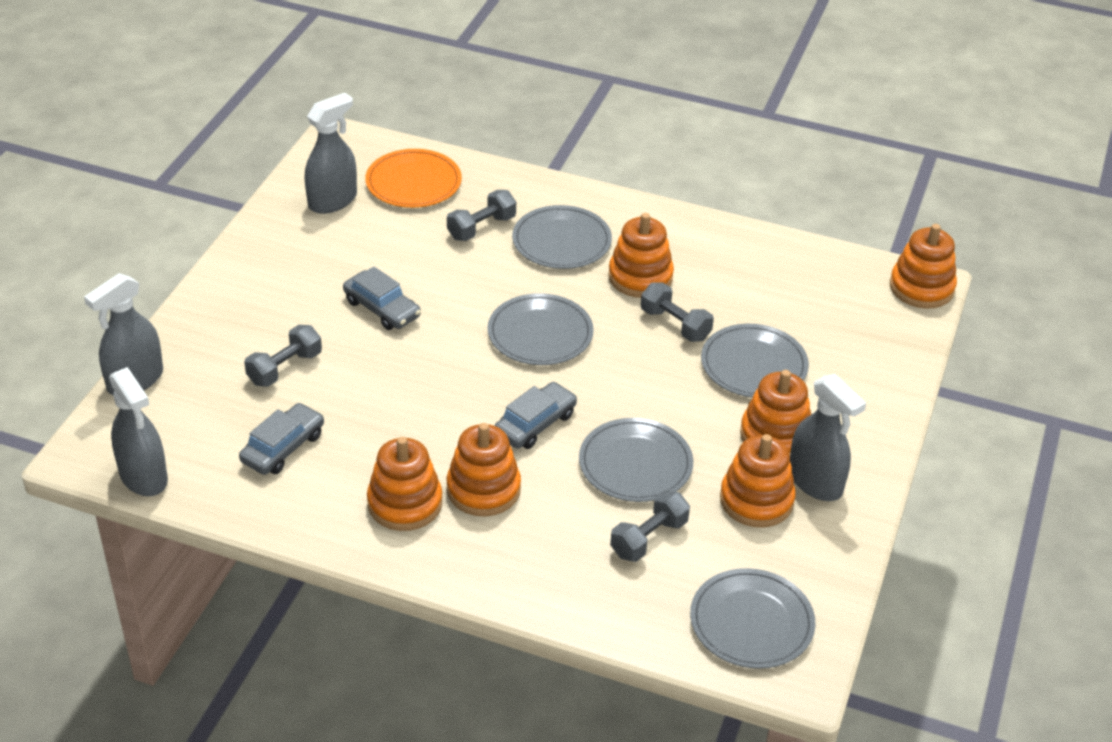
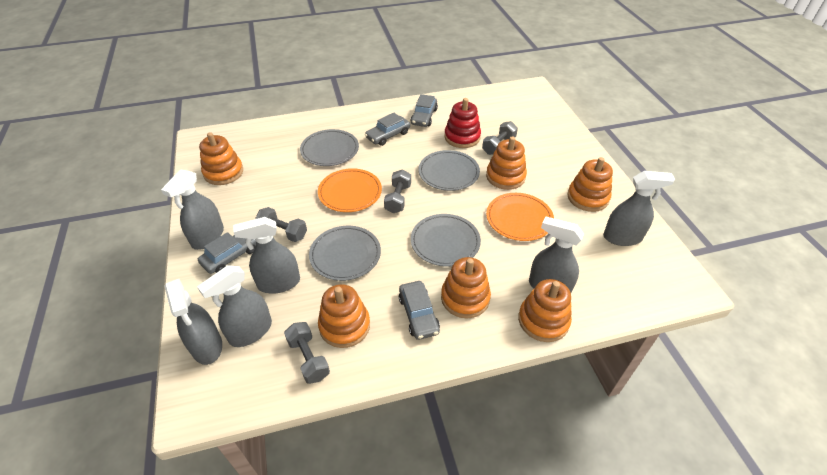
grey car: [239,403,324,475] [343,267,421,330] [494,382,577,449] = 3 -> [198,232,257,274] [365,113,410,146] [399,281,440,340] [410,94,438,127] = 4
grey plate: [488,293,594,365] [512,205,612,269] [579,418,693,502] [690,568,815,669] [701,324,809,398] = 5 -> [300,129,359,166] [309,226,381,281] [411,214,481,266] [419,150,480,191] = 4
grey spray bottle: [84,273,163,395] [109,367,168,496] [304,93,357,214] [790,374,866,501] = 4 -> [161,169,224,250] [165,279,222,365] [197,265,272,347] [233,217,300,294] [529,217,584,293] [603,171,675,246] = 6
orange plate: [365,149,462,208] = 1 -> [318,168,382,212] [486,193,554,241] = 2
red stacking toy: none = 0 -> [444,98,481,148] = 1

